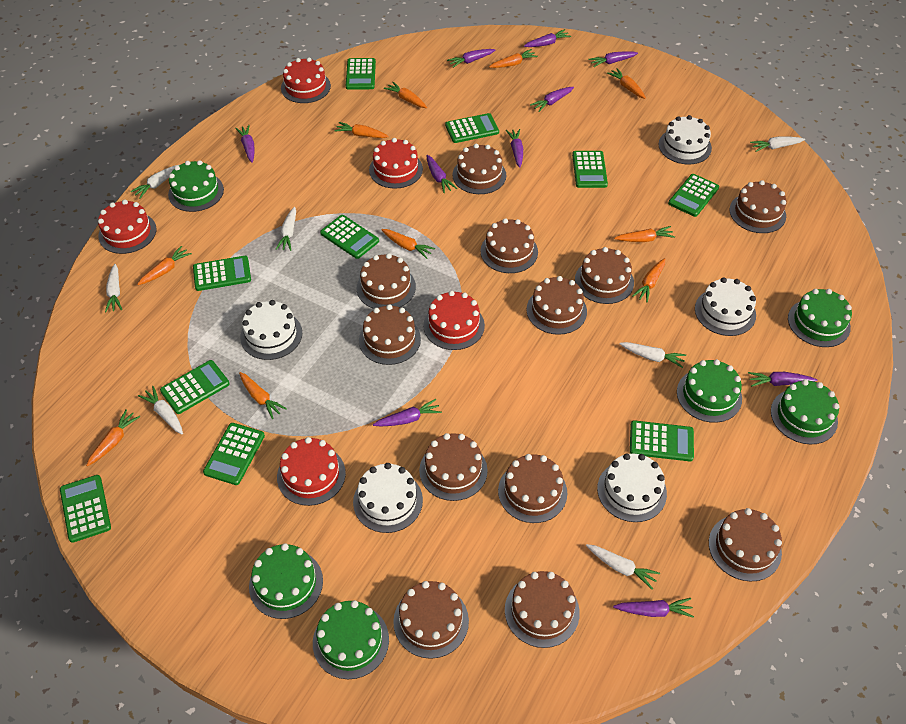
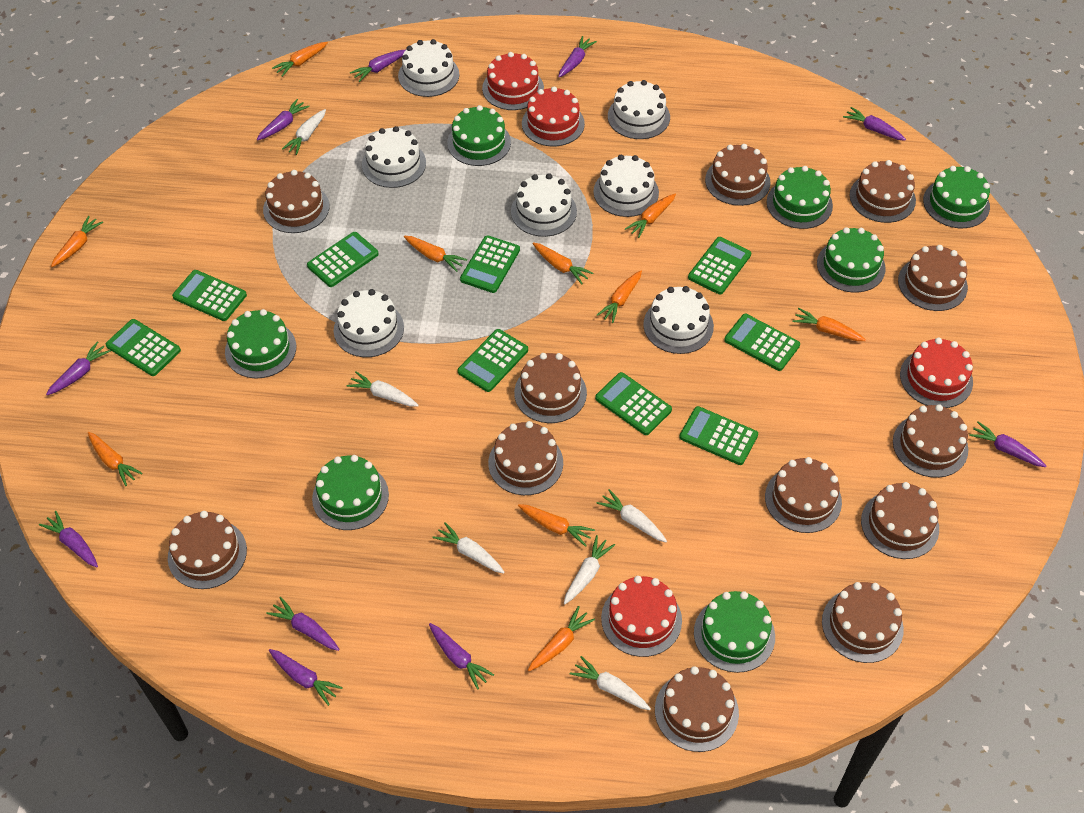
green cake: [168,160,224,212] [249,543,323,619] [313,600,389,679] [677,359,742,423] [771,379,840,444] [788,289,852,347] = 6 -> [225,309,296,378] [312,455,389,530] [447,105,511,166] [694,591,775,673] [767,166,833,229] [817,227,886,293] [923,166,990,228] = 7
green calculator: [60,475,111,543] [160,360,230,414] [193,256,251,291] [203,423,265,485] [320,215,379,259] [346,58,376,90] [445,113,499,143] [572,151,608,188] [630,420,694,461] [668,174,719,217] = 10 -> [106,319,181,376] [172,270,247,321] [307,232,379,287] [458,329,528,392] [460,235,520,293] [595,372,672,435] [679,406,758,465] [688,237,751,294] [724,314,800,371] = 9
red cake: [98,200,156,254] [277,437,346,506] [281,57,331,103] [369,138,423,189] [423,291,485,350] = 5 -> [482,52,544,110] [522,86,585,146] [601,576,682,657] [900,338,973,408] = 4
white cake: [240,300,302,360] [353,463,423,533] [597,453,667,522] [659,115,712,165] [695,277,756,336] = 5 -> [334,289,404,357] [362,126,426,188] [398,39,459,97] [511,173,577,237] [594,155,659,217] [608,80,670,139] [643,286,714,354] = 7
white carrot: [105,264,122,312] [130,165,179,199] [138,386,183,434] [275,207,296,251] [586,544,660,589] [620,342,686,368] [750,137,805,152] = 7 -> [282,109,326,155] [346,372,419,407] [432,522,505,574] [564,535,615,604] [570,656,651,710] [596,489,667,543] = 6

